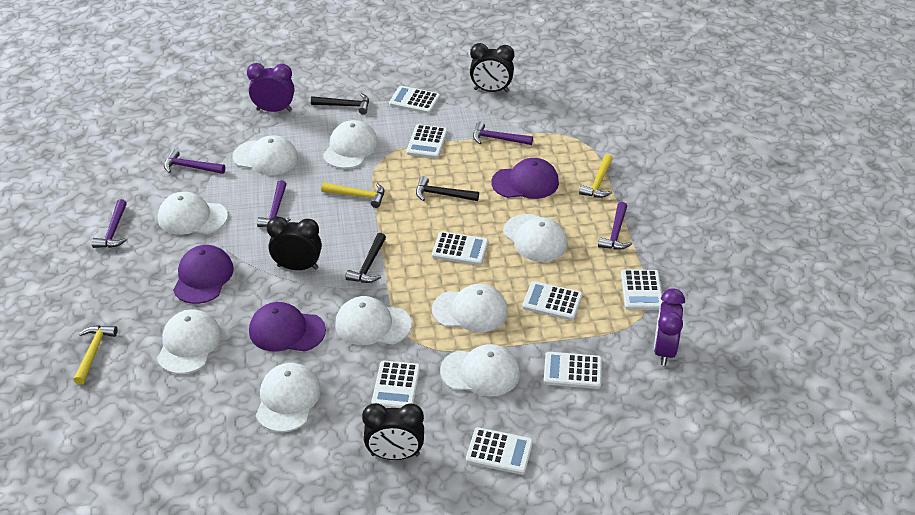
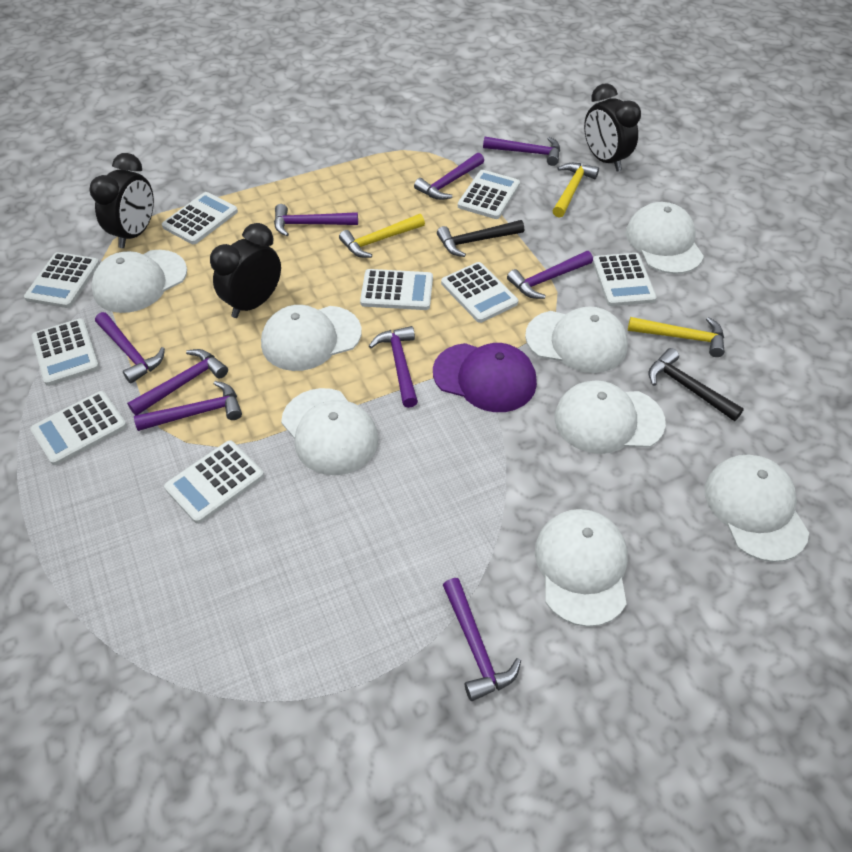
black hammer: [311,93,369,114] [345,233,386,283] [416,176,479,201] = 3 -> [437,220,524,257] [648,348,744,421] = 2
purple cap: [173,245,234,304] [249,302,326,352] [491,158,559,199] = 3 -> [433,343,537,412] = 1
purple clock: [247,63,294,112] [654,288,685,366] = 2 -> none = 0
purple hammer: [92,199,127,248] [164,149,225,174] [257,180,291,227] [473,121,533,145] [598,202,632,250] = 5 -> [95,312,165,384] [127,349,228,415] [134,381,242,431] [274,204,358,236] [369,326,418,408] [414,153,484,200] [443,578,521,701] [483,137,560,166] [507,251,593,299] = 9
white calculator: [371,360,420,408] [389,86,440,114] [406,124,448,159] [432,231,488,265] [466,427,533,475] [522,281,583,320] [543,352,602,389] [621,269,663,310] = 8 -> [24,252,100,308] [30,391,127,465] [31,319,99,386] [162,192,238,244] [164,440,264,524] [360,269,433,310] [441,262,518,323] [458,170,520,219] [592,253,657,306] = 9
white cap: [157,309,221,374] [158,192,228,235] [233,135,298,175] [256,363,321,432] [323,120,378,169] [335,296,412,345] [432,284,508,332] [440,344,520,397] [503,214,568,262] = 9 -> [91,250,187,313] [261,305,362,371] [281,388,378,475] [525,306,628,373] [535,509,628,627] [554,380,666,454] [626,202,704,274] [705,454,809,562] = 8

